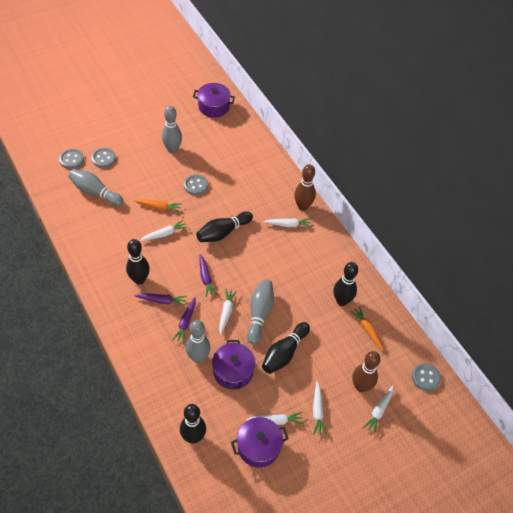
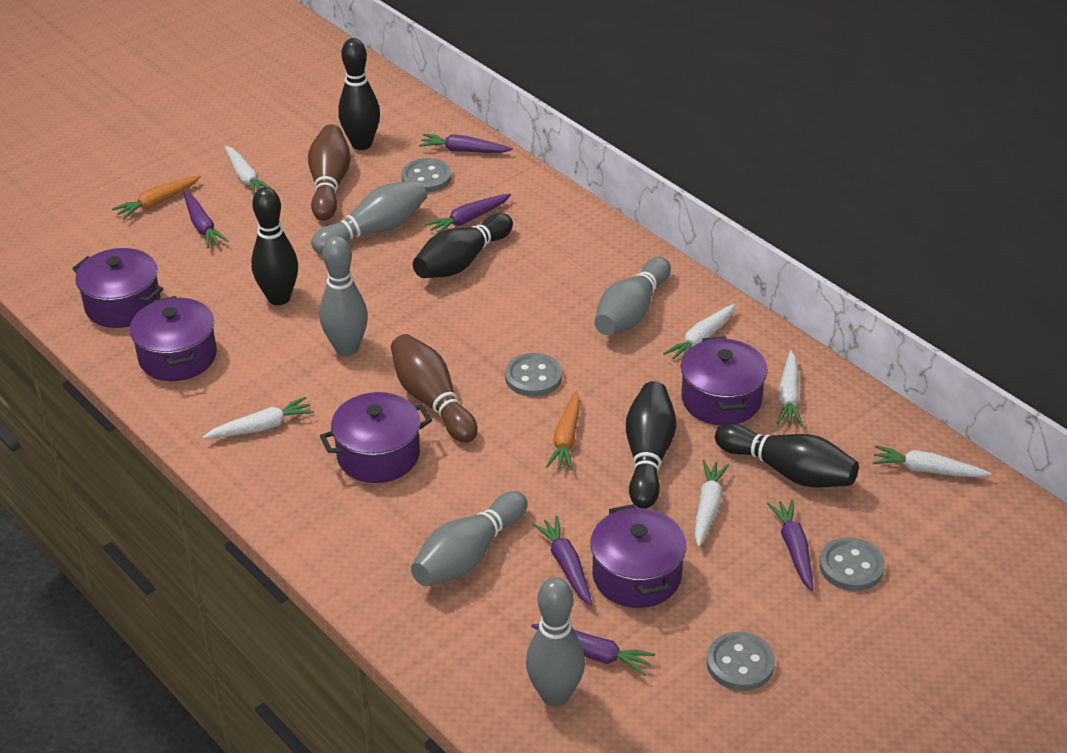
grey bowling pin: [69,169,124,206] [162,106,182,153] [186,320,210,363] [247,279,274,344] = 4 -> [311,180,427,254] [320,236,368,356] [411,491,528,586] [526,577,585,707] [594,257,671,335] = 5
purple carrot: [134,294,187,306] [172,297,196,343] [199,254,217,297] = 3 -> [184,192,229,248] [419,134,513,153] [425,193,511,233] [531,624,655,676] [532,516,592,606] [767,499,813,591] = 6
purple pot: [193,83,235,118] [212,340,256,390] [231,417,289,467] = 3 -> [72,248,163,328] [130,296,217,381] [320,392,432,483] [590,504,686,608] [681,336,768,426] = 5

